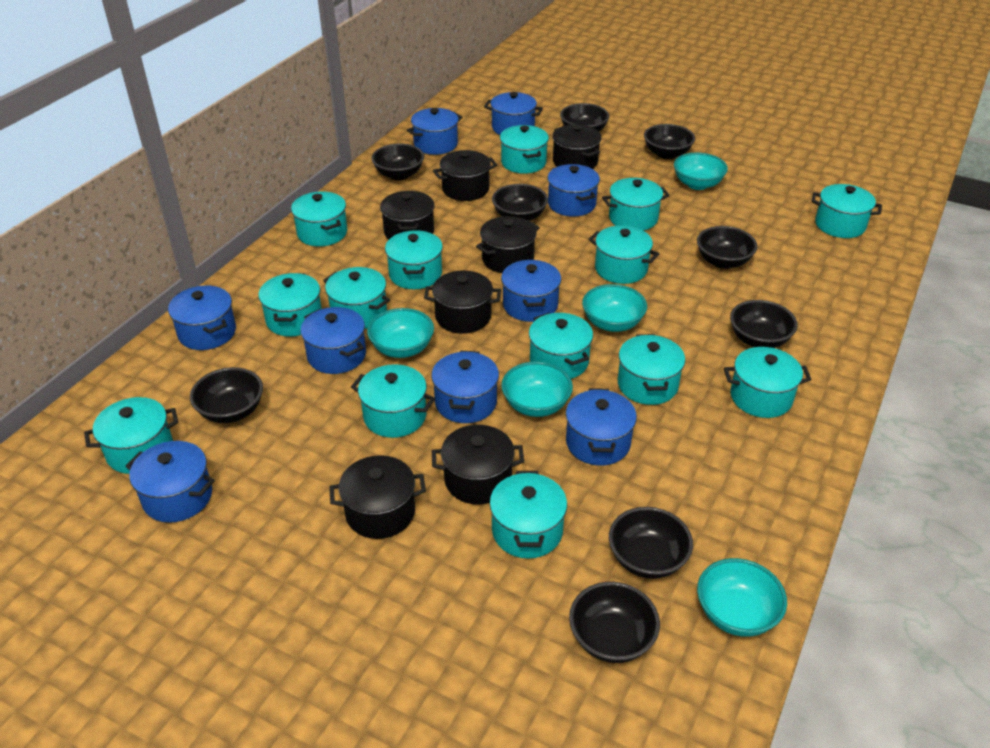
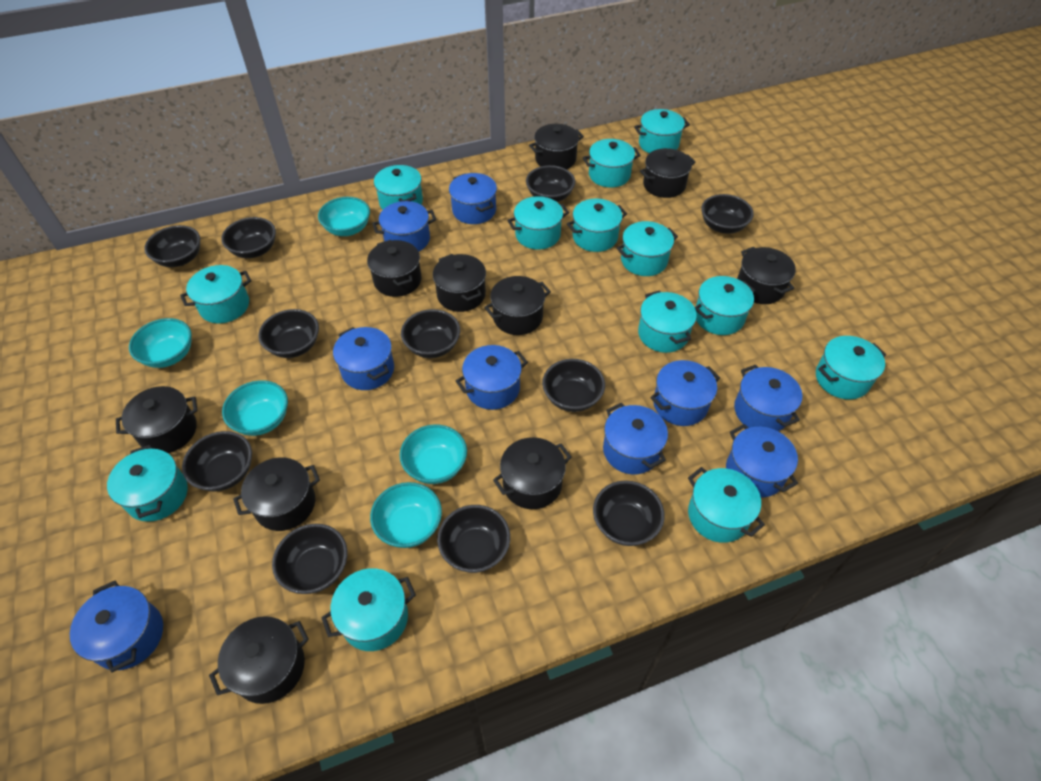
black bowl: [190,367,263,423] [371,143,424,180] [492,184,548,221] [560,103,609,131] [569,582,660,663] [609,507,693,579] [644,124,695,159] [697,226,757,269] [730,300,798,348] = 9 -> [144,225,200,267] [182,431,252,492] [221,217,276,258] [258,309,319,358] [272,524,348,594] [401,309,460,358] [437,505,510,573] [526,165,575,202] [542,359,605,412] [593,480,665,546] [701,194,754,234] = 11
black pot: [329,455,426,539] [380,191,435,240] [424,270,501,334] [432,425,524,504] [433,150,497,201] [476,216,540,273] [552,124,602,169] = 7 -> [116,386,198,453] [209,616,309,704] [233,457,320,531] [367,240,422,297] [433,254,486,312] [484,276,551,335] [493,437,572,509] [529,124,584,169] [640,148,696,198] [737,247,796,304] = 10
turquoise pot: [84,397,178,474] [258,273,322,337] [291,191,347,247] [323,267,390,329] [351,364,435,438] [385,230,443,289] [490,471,567,559] [500,125,549,174] [529,313,593,379] [588,225,659,284] [602,178,670,231] [618,334,685,405] [724,347,811,418] [811,184,882,238] = 14 -> [107,445,188,522] [180,265,251,323] [321,568,416,651] [374,165,423,209] [507,196,569,250] [567,199,627,252] [583,139,641,188] [617,221,678,276] [634,109,690,153] [638,290,697,353] [688,467,765,543] [695,276,756,335] [816,336,886,400] = 13

